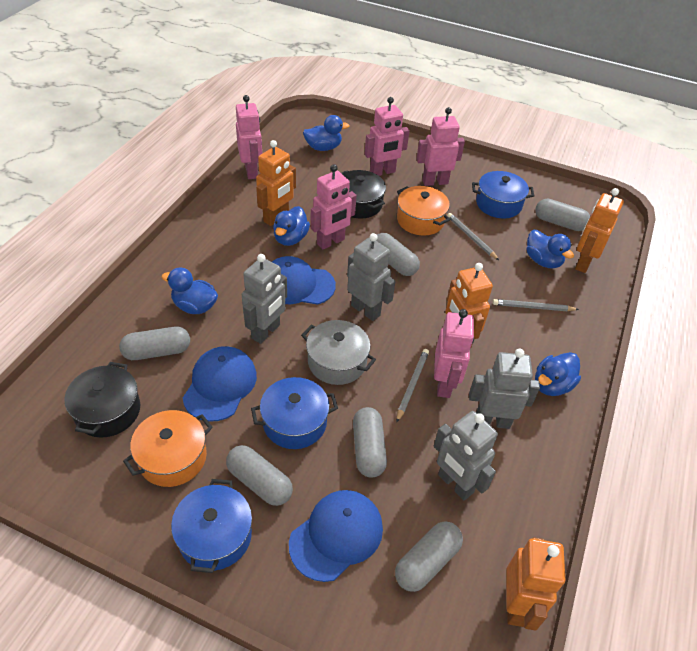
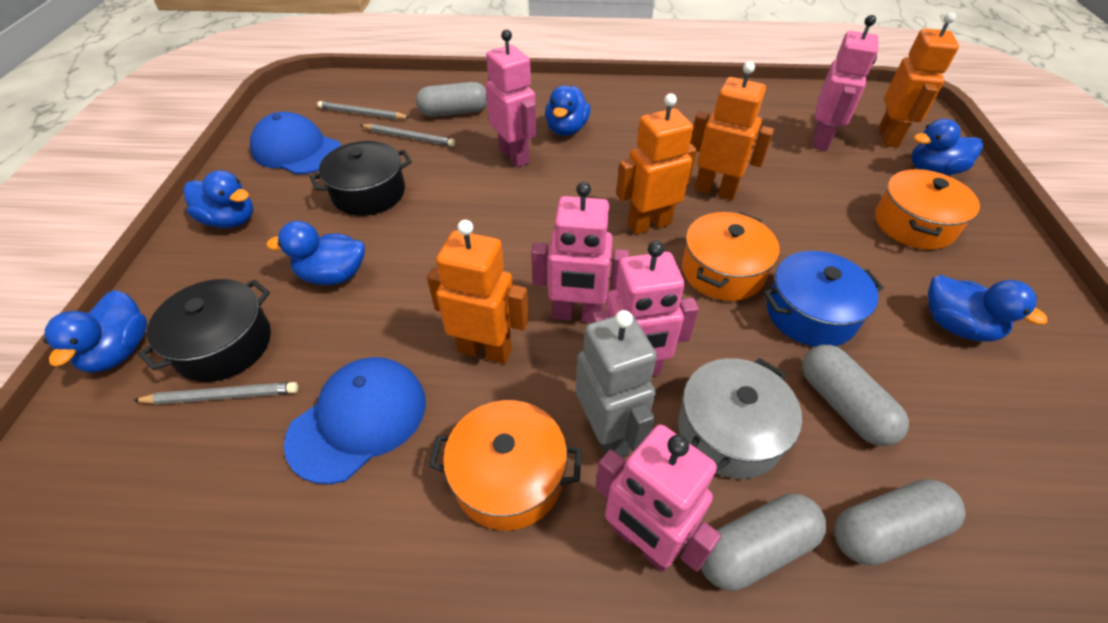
blue cap: [183,346,257,422] [272,256,336,305] [289,490,383,582] = 3 -> [250,112,341,175] [284,357,426,484] = 2
blue duck: [162,268,218,314] [273,206,310,246] [303,115,350,151] [526,230,574,268] [535,352,581,396] = 5 -> [43,290,147,373] [183,170,253,228] [266,221,365,285] [545,85,591,136] [911,119,983,175] [928,275,1048,342] = 6
blue pot: [171,479,252,573] [251,377,338,449] [472,171,534,218] = 3 -> [763,251,884,347] = 1
grey capsule: [119,327,190,360] [226,445,293,506] [353,407,387,478] [376,233,420,276] [395,521,463,592] [535,198,590,231] = 6 -> [416,82,487,117] [701,494,826,591] [802,345,909,446] [834,479,966,566] = 4
grey robot: [242,254,287,344] [347,233,396,321] [434,411,498,501] [469,348,540,429] = 4 -> [576,310,657,457] = 1
orange pot: [123,410,213,487] [397,186,450,236] = 2 -> [429,400,582,530] [682,212,779,301] [875,169,980,250] = 3

